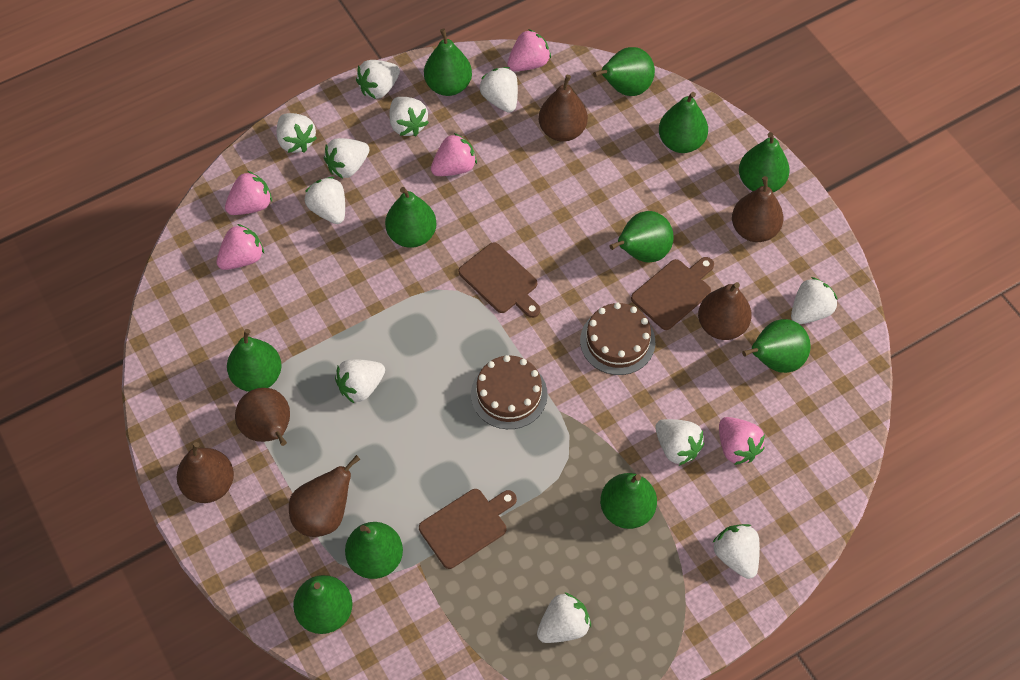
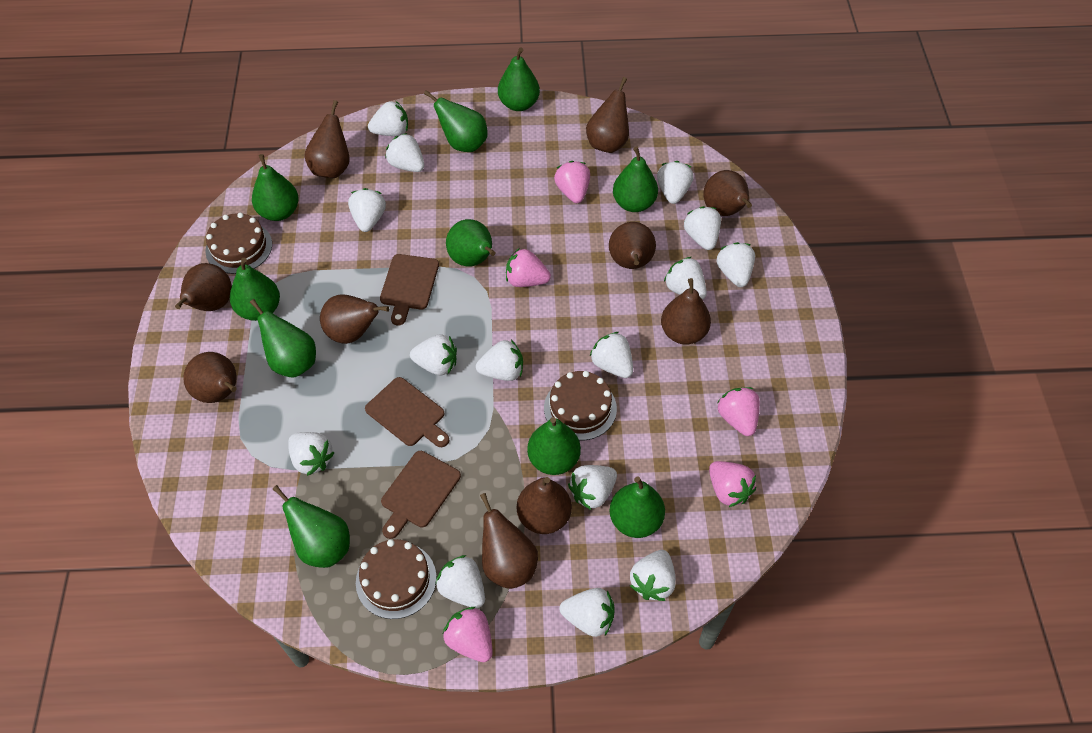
brown cake: [471,355,548,429] [580,303,655,375] = 2 -> [205,213,272,274] [356,539,436,619] [544,371,617,440] = 3
brown pear: [177,442,234,503] [235,388,290,446] [289,455,360,537] [539,75,588,142] [698,282,752,340] [732,176,783,242] = 6 -> [175,263,232,311] [183,352,237,403] [304,100,350,178] [320,294,389,344] [480,493,538,589] [517,477,572,534] [586,77,629,153] [609,222,656,269] [661,278,711,345] [703,170,752,216] = 10
green pear: [227,329,282,392] [293,575,353,634] [345,522,403,579] [385,187,437,248] [424,28,472,96] [593,47,655,96] [600,473,657,529] [610,211,674,263] [659,92,708,153] [739,132,790,192] [742,319,811,373] = 11 -> [230,258,280,321] [250,299,316,378] [252,154,299,221] [273,485,350,568] [424,90,488,152] [446,219,496,267] [498,47,540,111] [527,417,581,475] [610,476,665,538] [613,147,658,212] = 10
white strawberry: [277,113,317,153] [305,177,345,224] [324,138,370,179] [335,359,385,403] [356,60,400,99] [390,97,429,136] [479,67,518,113] [537,593,591,643] [656,419,704,466] [712,524,760,579] [791,277,838,324] = 11 -> [288,432,335,476] [348,188,386,232] [368,101,408,136] [385,133,424,172] [410,334,457,375] [435,555,485,608] [476,340,523,381] [560,588,614,637] [568,465,617,510] [590,332,633,378] [630,550,676,601] [657,161,694,204] [664,257,707,300] [684,206,721,250] [716,242,755,287] = 15

